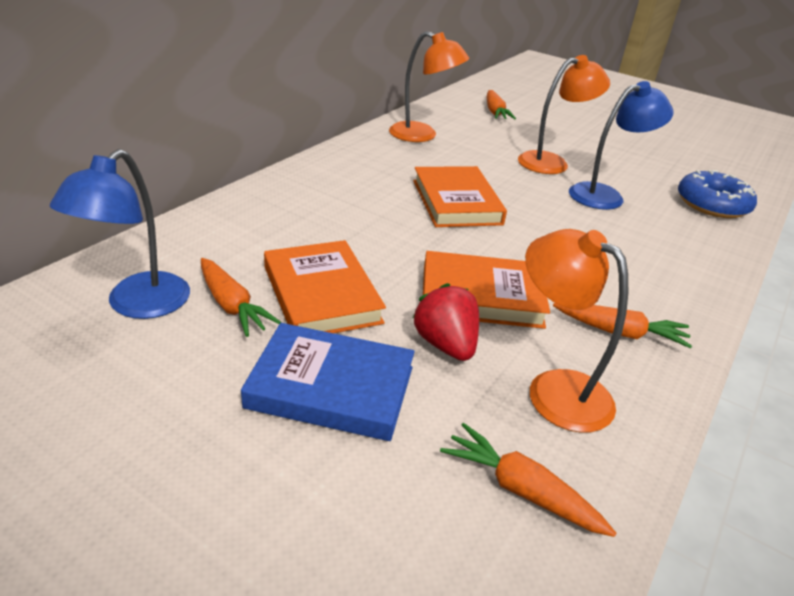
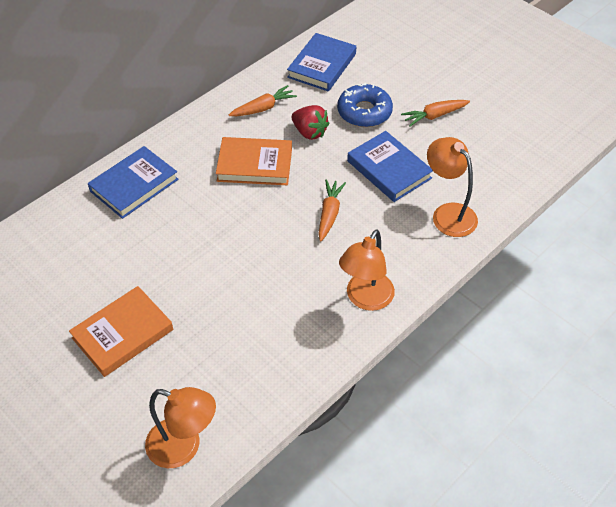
blue book: [241,323,415,441] = 1 -> [88,146,179,219] [287,33,356,92] [347,131,433,202] = 3
blue lamp: [50,149,190,319] [569,81,674,210] = 2 -> none = 0
orange book: [264,240,386,333] [413,166,507,227] [423,251,550,329] = 3 -> [69,286,173,377] [216,137,292,185] = 2
orange carrot: [201,258,281,337] [440,423,616,537] [487,90,516,120] [553,303,692,348] = 4 -> [229,85,297,116] [318,179,346,241] [401,100,470,127] = 3

